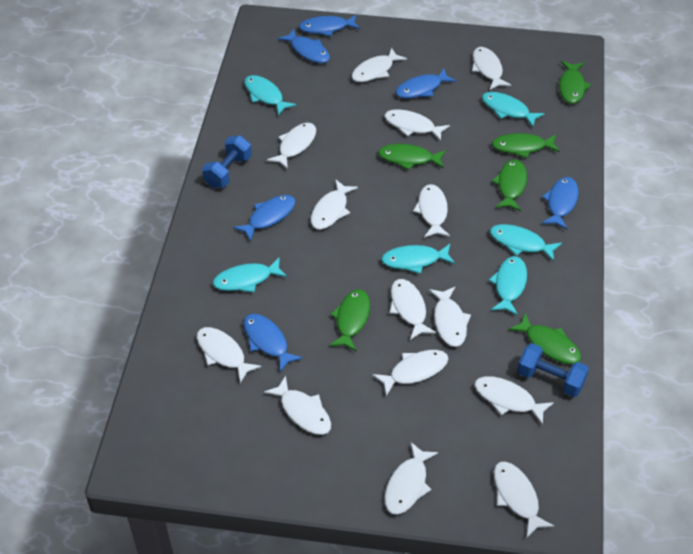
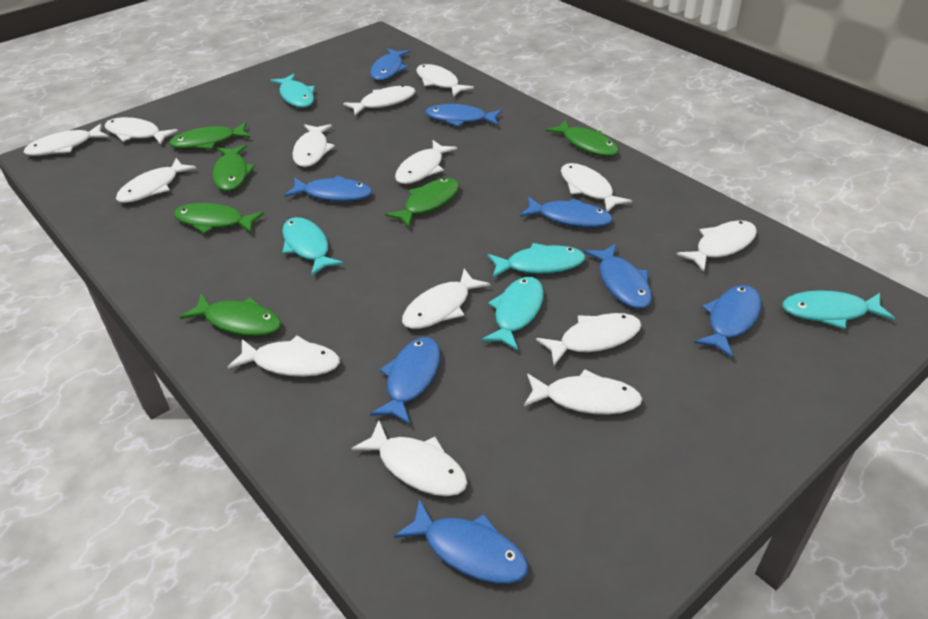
blue dumbbell: [202,135,252,188] [517,343,589,397] = 2 -> none = 0
blue fish: [233,195,295,242] [243,314,303,372] [278,29,330,63] [299,15,360,37] [395,68,456,98] [542,177,579,230] = 6 -> [284,175,372,202] [370,48,410,81] [370,337,440,425] [394,499,528,584] [425,104,502,127] [520,197,613,228] [584,244,652,309] [694,285,761,358] = 8
turquoise fish: [213,257,287,292] [244,75,296,116] [381,244,455,274] [482,92,545,127] [489,256,527,316] [490,224,562,262] = 6 -> [271,74,315,108] [282,217,344,276] [481,277,544,351] [487,243,585,278] [782,290,895,329] = 5

